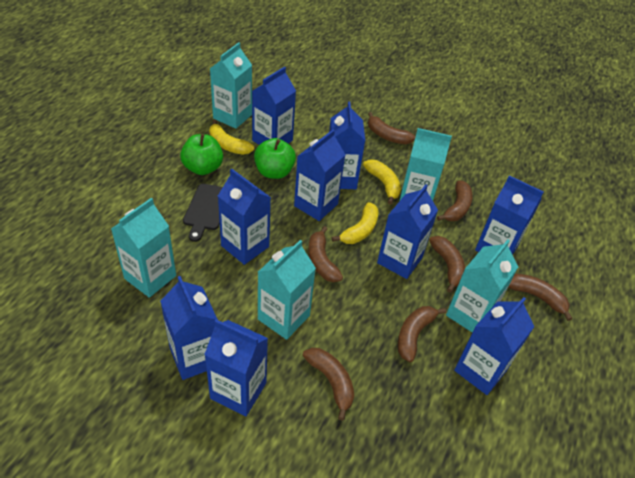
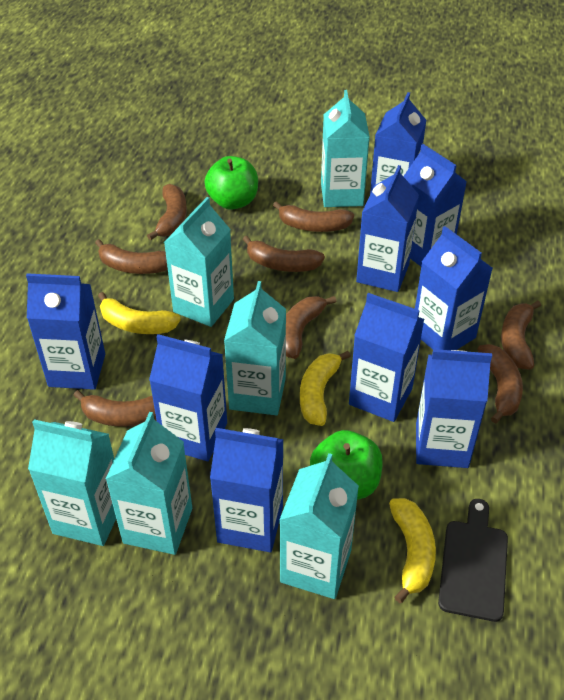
brown banana: [303,348,354,421] [308,226,343,282] [368,112,415,144] [398,306,446,362] [429,236,465,293] [437,180,473,221] [508,274,572,321] = 7 -> [73,390,157,427] [95,239,168,274] [147,184,187,240] [243,236,325,272] [273,201,354,232] [286,296,336,359] [477,344,523,424] [501,301,541,370] = 8
turquoise carton: [111,198,176,298] [210,42,252,129] [258,240,316,340] [399,128,452,201] [446,239,518,332] = 5 -> [28,419,116,546] [106,412,192,555] [164,197,234,327] [224,281,286,415] [279,453,359,599] [321,90,370,207] = 6

